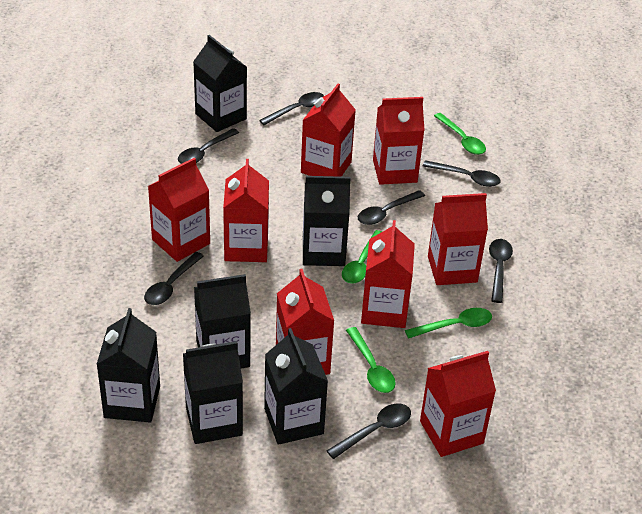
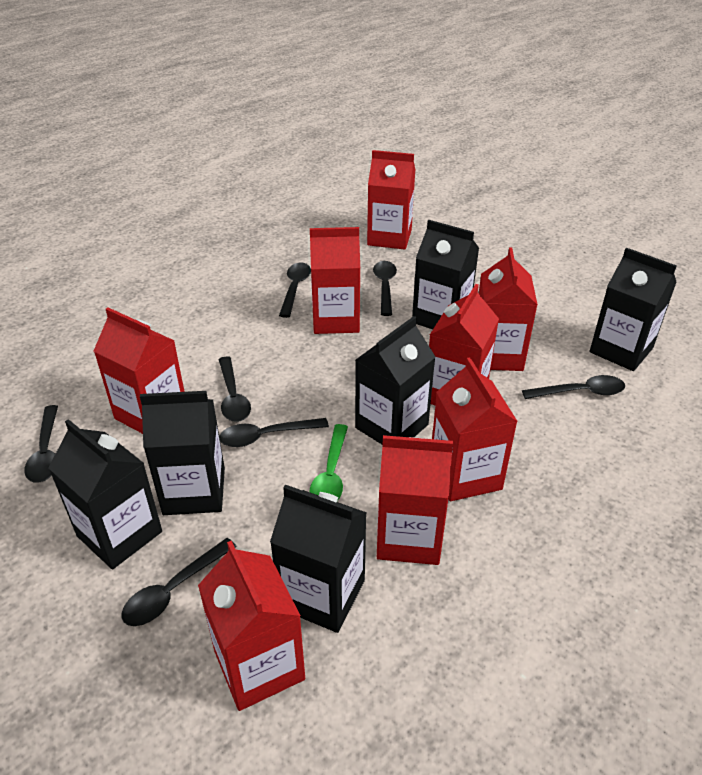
green spoon: [342,230,382,284] [346,327,396,393] [405,308,492,338] [434,113,486,155] = 4 -> [310,424,348,501] = 1

